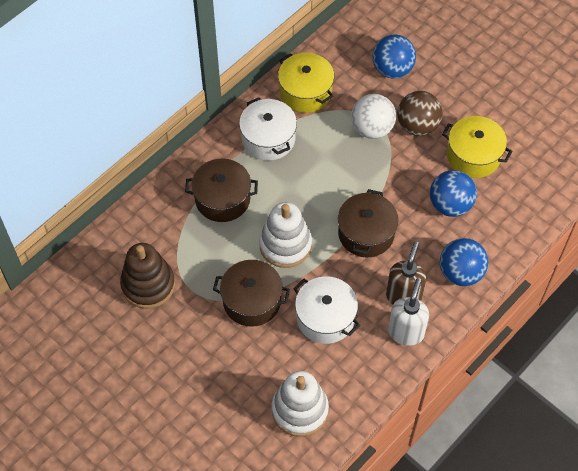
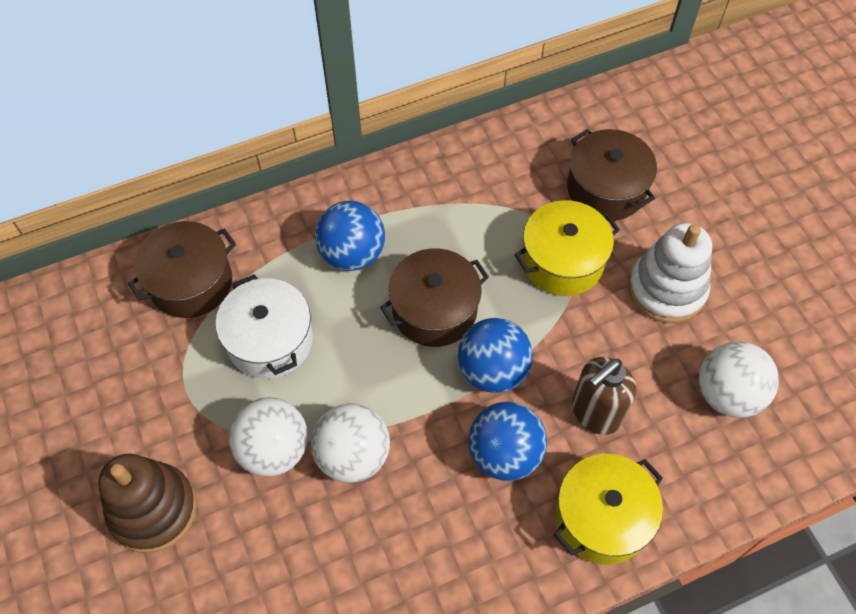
brown ball: [397,91,443,136] = 1 -> none = 0
white ball: [351,94,396,139] = 1 -> [228,397,308,476] [311,403,390,483] [699,341,779,418] = 3
white pot: [239,97,297,161] [293,276,360,344] = 2 -> [216,274,313,379] = 1
white soap dispenser: [388,278,429,346] = 1 -> none = 0
white stacking toy: [259,202,312,268] [272,371,329,437] = 2 -> [628,223,712,323] = 1

